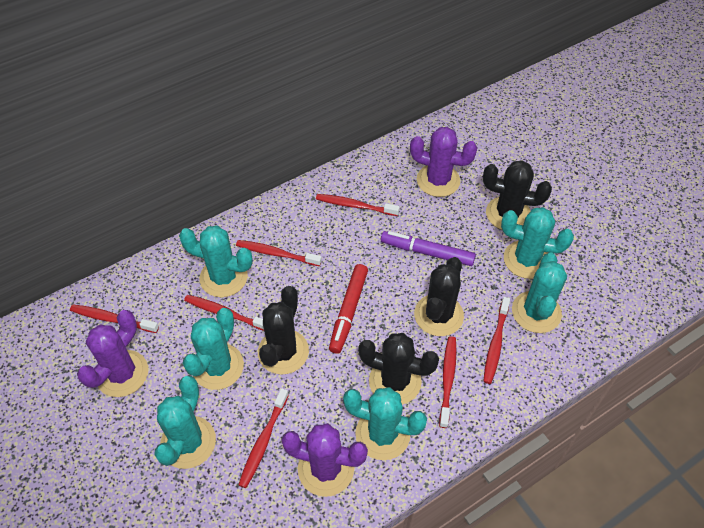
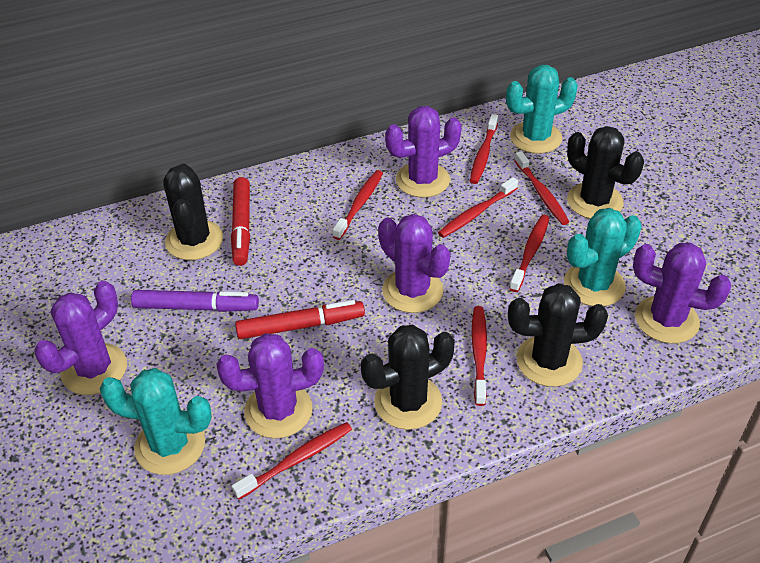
purple cactus: [77,310,148,397] [281,423,368,497] [410,127,477,197] = 3 -> [34,281,127,395] [217,333,324,438] [378,214,450,313] [385,106,462,198] [633,243,731,343] = 5
red marker: [329,264,368,354] = 1 -> [231,177,250,266] [235,300,365,339] = 2
turquoise cactus: [154,375,216,469] [179,225,253,297] [183,308,244,390] [343,387,427,460] [501,207,574,279] [512,252,567,333] = 6 -> [99,368,212,475] [506,65,578,154] [564,208,642,306] = 3

